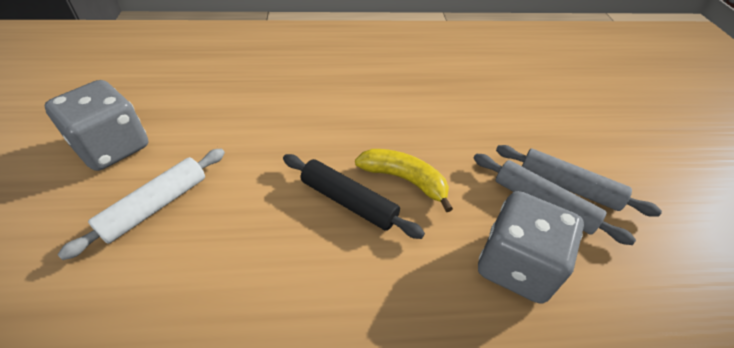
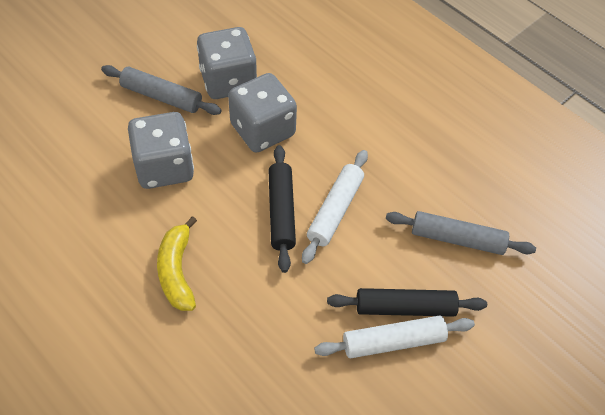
black rolling pin: [283,154,425,239] = 1 -> [268,145,296,273] [327,288,487,317] = 2
grey dice: [44,80,148,171] [478,191,584,304] = 2 -> [128,112,194,189] [197,27,257,99] [228,73,297,153] = 3
white rolling pin: [57,148,225,260] = 1 -> [302,150,368,264] [314,316,475,358] = 2

